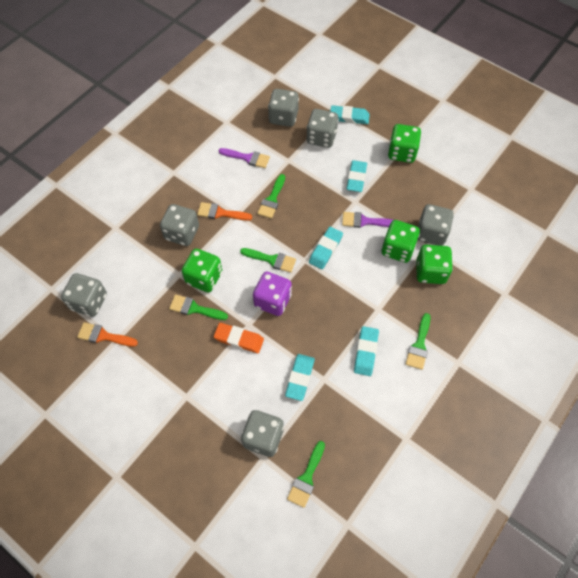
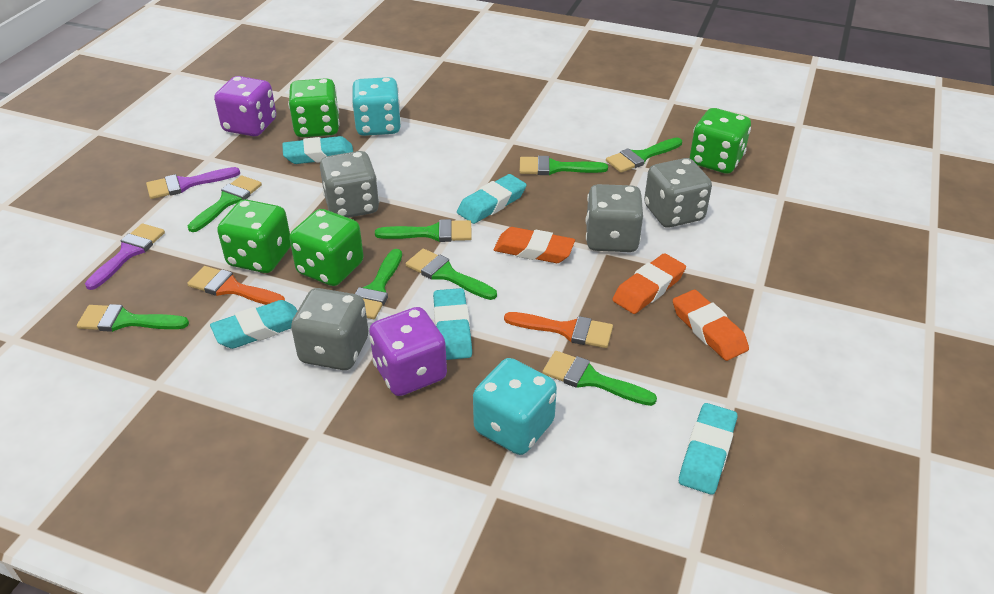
green brush: [169,295,228,320] [240,248,296,273] [257,174,285,219] [287,441,325,508] [406,313,430,370] = 5 -> [77,304,189,332] [188,175,262,232] [355,249,402,319] [375,219,472,242] [406,249,497,300] [520,156,608,175] [542,351,657,406] [606,138,682,173] = 8
grey dice: [61,273,107,317] [160,204,199,246] [241,410,284,457] [268,89,299,127] [307,109,339,148] [418,204,454,246] = 6 -> [291,288,368,370] [320,151,379,218] [585,184,643,252] [644,158,712,228] = 4
orange eraser: [214,323,264,353] = 1 -> [494,227,575,263] [612,253,686,314] [673,290,749,361] = 3
purple dice: [253,272,292,316] = 1 -> [214,76,276,137] [369,307,447,396] = 2
turquoise dice: none = 0 -> [352,77,401,136] [473,358,557,455] = 2

